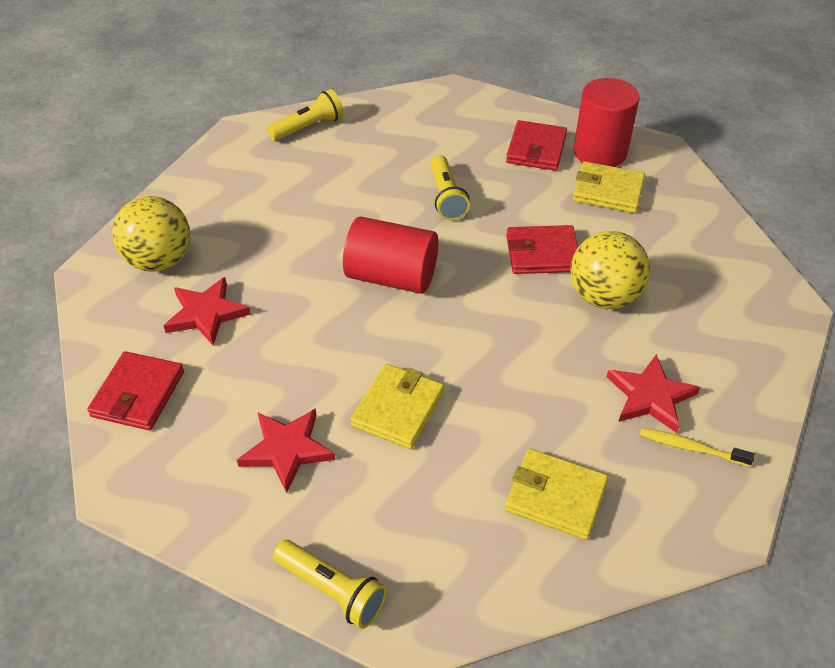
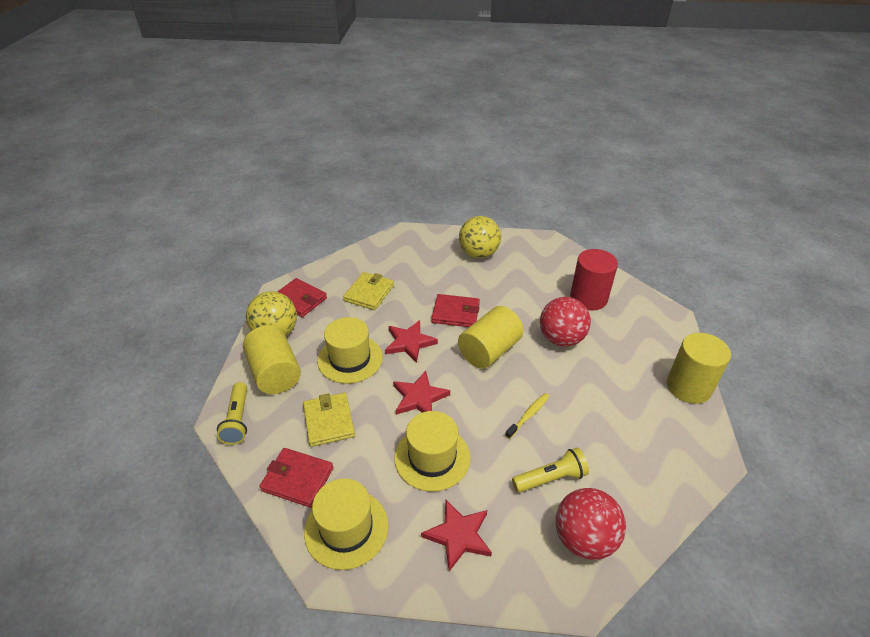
red ball: none = 0 -> [540,297,591,347] [556,488,626,560] = 2
red cylinder: [343,217,438,294] [574,78,640,167] = 2 -> [570,249,618,310] = 1
yellow cylinder: none = 0 -> [243,325,301,394] [458,306,524,369] [667,333,731,404] = 3
yellow flashlight: [267,89,344,141] [273,540,387,629] [430,155,470,221] = 3 -> [217,382,247,445] [512,448,589,493] = 2
yellow hat: none = 0 -> [304,478,389,570] [317,317,383,384] [394,411,470,492] = 3
yellow wallet: [350,364,444,449] [505,449,609,540] [572,162,645,213] = 3 -> [303,393,355,447] [343,272,394,310] = 2

